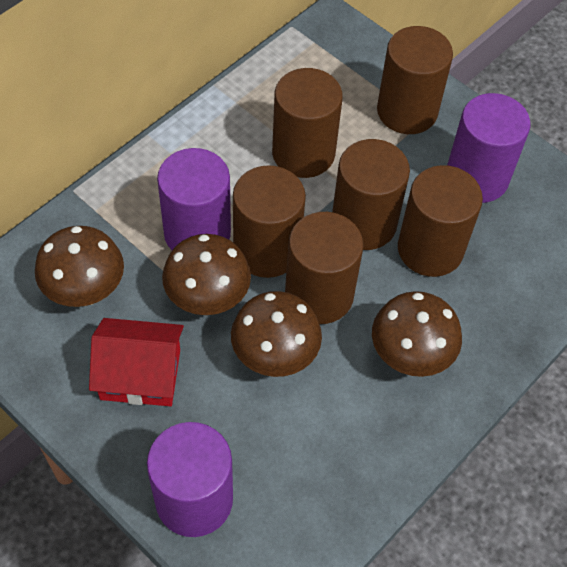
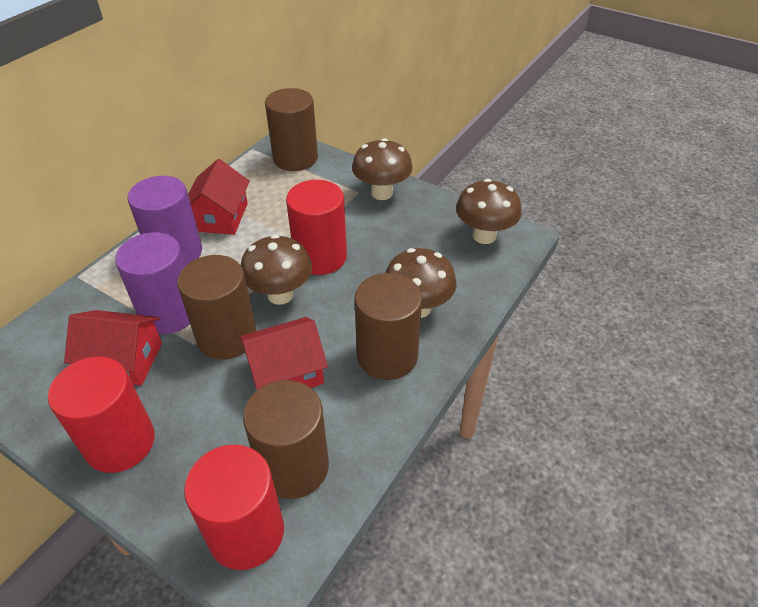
brown cylinder: [233,165,306,278] [272,68,343,178] [285,212,364,324] [332,139,410,250] [377,26,453,134] [398,165,483,277] = 6 -> [177,255,256,360] [243,380,329,499] [265,88,318,171] [354,273,422,380] = 4
purple cylinder: [147,422,233,537] [157,148,231,250] [447,93,530,203] = 3 -> [115,232,190,334] [127,176,202,265] = 2
red cylinder: none = 0 -> [48,357,155,473] [184,445,284,570] [286,180,347,275] = 3
red house: [89,318,184,406] = 1 -> [64,310,162,386] [188,159,250,235] [239,317,328,390] = 3

